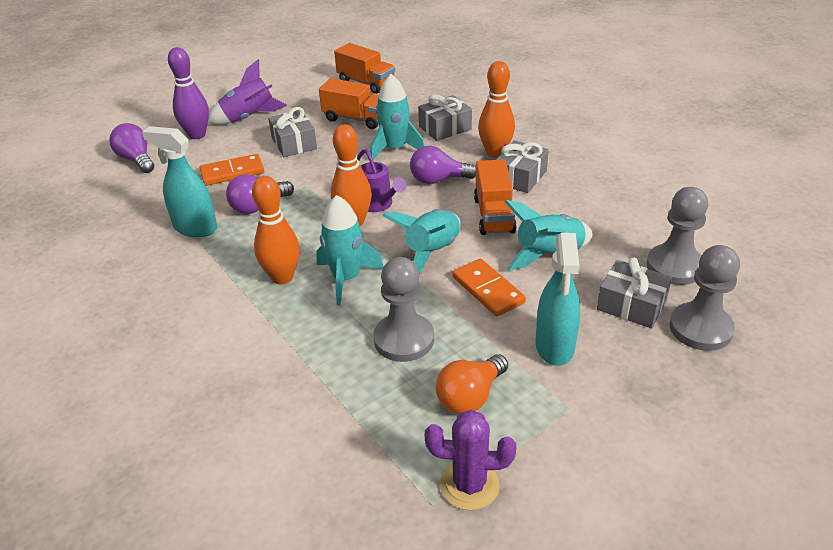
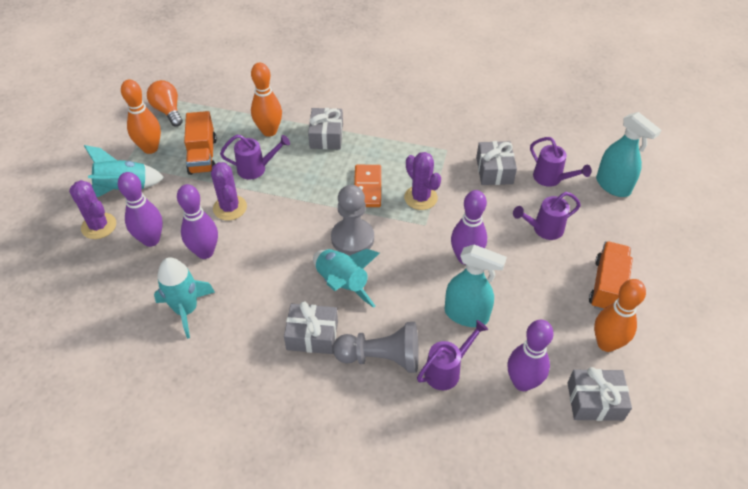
grey pawn: [373,257,434,362] [646,187,708,285] [670,245,740,351] = 3 -> [331,185,374,255] [333,322,419,373] = 2
orange domino: [200,154,264,186] [453,259,526,317] = 2 -> [354,165,381,207] = 1
orange truck: [319,78,378,129] [334,43,395,94] [474,160,517,235] = 3 -> [184,111,217,175] [589,241,633,310] = 2
purple bowling pin: [168,47,209,139] = 1 -> [118,172,163,247] [177,184,218,259] [451,190,487,265] [508,320,554,391] = 4
purple cactus: [425,410,516,510] = 1 -> [69,180,116,239] [211,162,247,220] [404,152,441,210] = 3
purple light bulb: [109,123,154,173] [226,174,294,214] [410,146,476,184] = 3 -> none = 0
purple rocket: [208,59,287,125] = 1 -> none = 0
purple watering can: [357,149,407,212] = 1 -> [220,135,290,179] [417,320,488,390] [513,192,581,240] [530,137,591,187] = 4
turquoise rocket: [316,195,383,305] [370,74,425,160] [382,209,461,273] [504,200,593,270] = 4 -> [84,145,164,197] [154,257,215,339] [313,249,380,308] = 3

